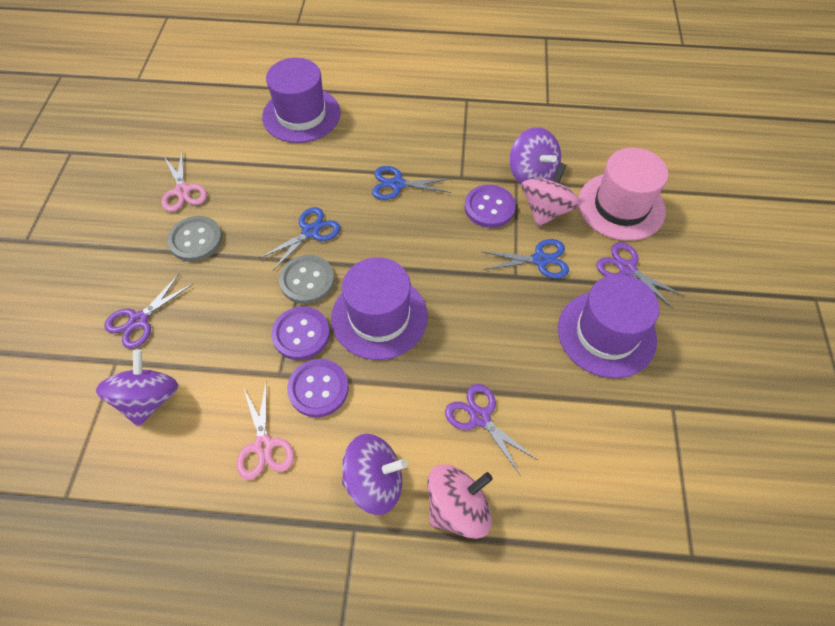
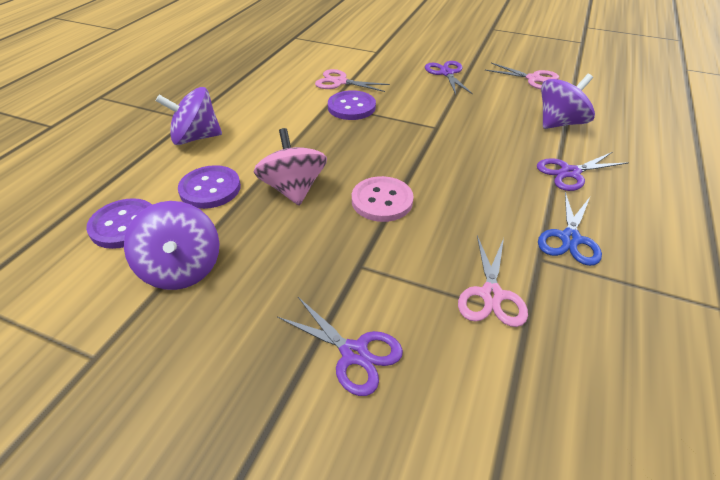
blue scissors: [259,207,341,271] [372,166,451,200] [481,239,569,279] = 3 -> [538,192,602,266] = 1
grey button: [167,216,222,262] [279,255,335,304] = 2 -> none = 0
pink button: none = 0 -> [352,176,414,222] = 1
pink hat: [578,148,668,241] = 1 -> none = 0
pink scissors: [162,151,207,212] [237,383,294,480] = 2 -> [315,69,390,92] [458,236,528,327] [485,63,559,89] = 3
pink spinning top: [428,464,493,539] [522,163,581,227] = 2 -> [254,128,327,206] = 1
purple hat: [262,58,341,143] [331,257,428,360] [558,274,659,378] = 3 -> none = 0

